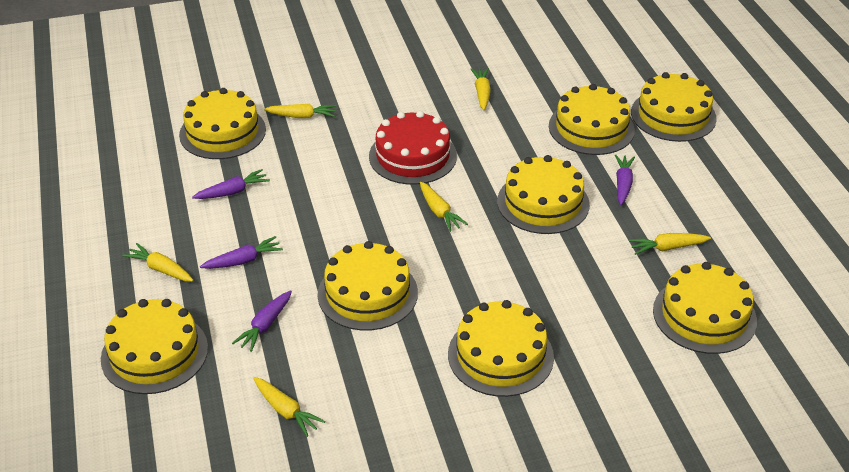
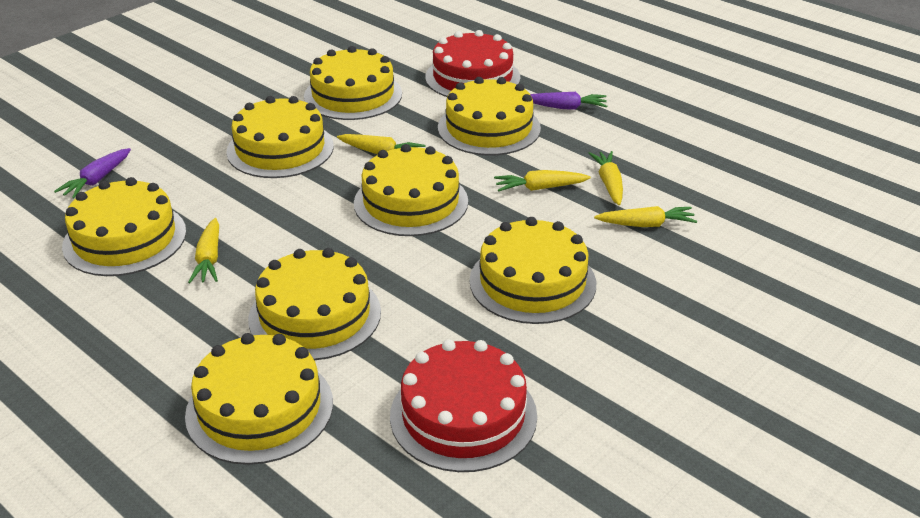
purple carrot: [192,169,270,199] [200,236,283,269] [232,290,292,352] [615,155,635,205] = 4 -> [54,148,131,199] [530,92,607,110] = 2
red cake: [369,111,457,185] = 1 -> [390,339,537,472] [425,30,521,97] = 2
yellow carrot: [122,243,194,282] [253,377,325,437] [264,104,337,118] [420,182,468,232] [471,68,491,110] [629,233,711,255] = 6 -> [188,218,219,283] [337,134,426,154] [494,170,591,191] [589,151,623,205] [594,206,697,227] = 5

